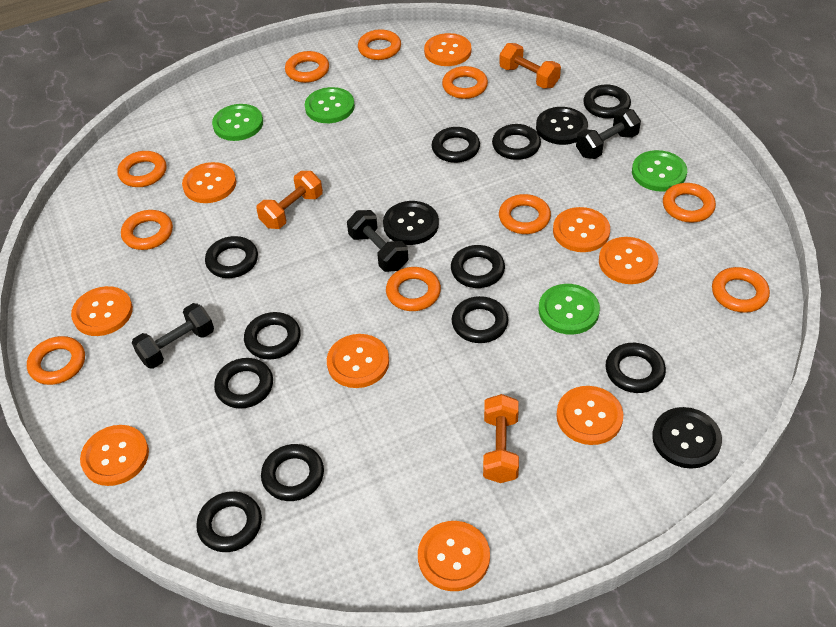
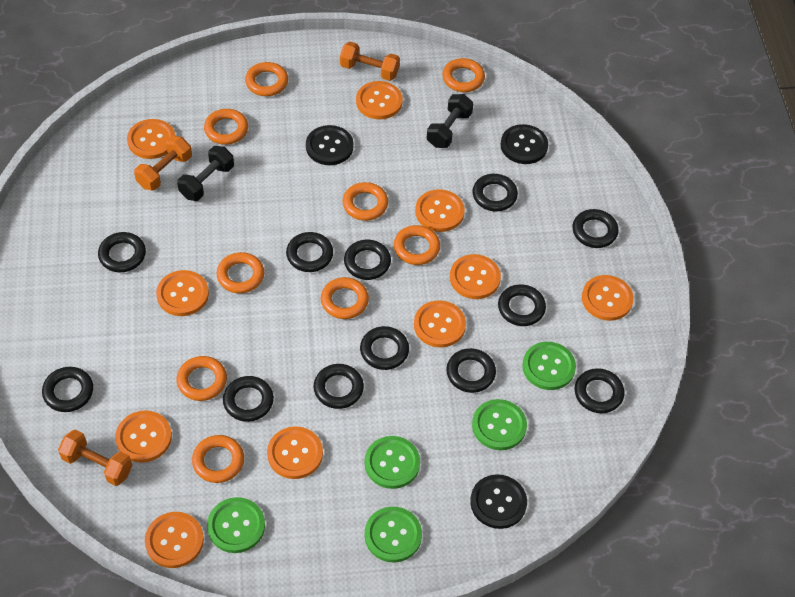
black dumbbell: [132,303,214,369] [347,210,408,272] [576,109,641,159] = 3 -> [177,146,234,201] [427,94,473,148] = 2
black ring: [196,491,262,552] [205,236,258,278] [214,358,273,409] [244,312,301,360] [261,444,324,501] [432,127,480,163] [451,245,505,288] [452,296,508,343] [492,124,541,160] [583,84,631,119] [605,343,666,393] = 11 -> [42,367,93,412] [98,232,146,272] [223,376,274,422] [286,232,333,272] [313,364,364,409] [344,240,391,280] [360,326,409,370] [446,348,496,393] [472,174,518,211] [498,284,546,326] [572,209,619,248] [575,368,624,413] = 12
green button: [212,104,263,141] [305,87,355,123] [539,284,600,335] [632,150,687,192] = 4 -> [207,497,265,553] [365,436,420,489] [365,507,422,562] [472,399,527,450] [522,342,576,390] = 5
orange button: [71,286,133,336] [80,425,149,486] [182,162,236,203] [327,334,389,388] [418,521,490,591] [424,33,471,66] [553,207,610,252] [556,386,623,445] [599,237,658,284] = 9 -> [115,410,172,463] [127,119,175,159] [145,512,204,568] [156,270,209,316] [267,426,323,479] [356,81,403,119] [414,300,466,348] [415,189,465,232] [450,254,501,299] [582,275,634,321] = 10
orange ring: [27,336,85,385] [117,151,166,187] [121,210,173,250] [285,51,329,83] [358,29,401,60] [386,267,441,311] [442,66,488,99] [499,194,551,234] [663,183,716,223] [712,267,770,313] = 10 -> [176,356,227,401] [192,435,244,483] [204,109,248,145] [217,252,264,293] [245,62,288,96] [321,277,369,319] [343,182,388,221] [394,225,440,265] [442,58,485,92] = 9

